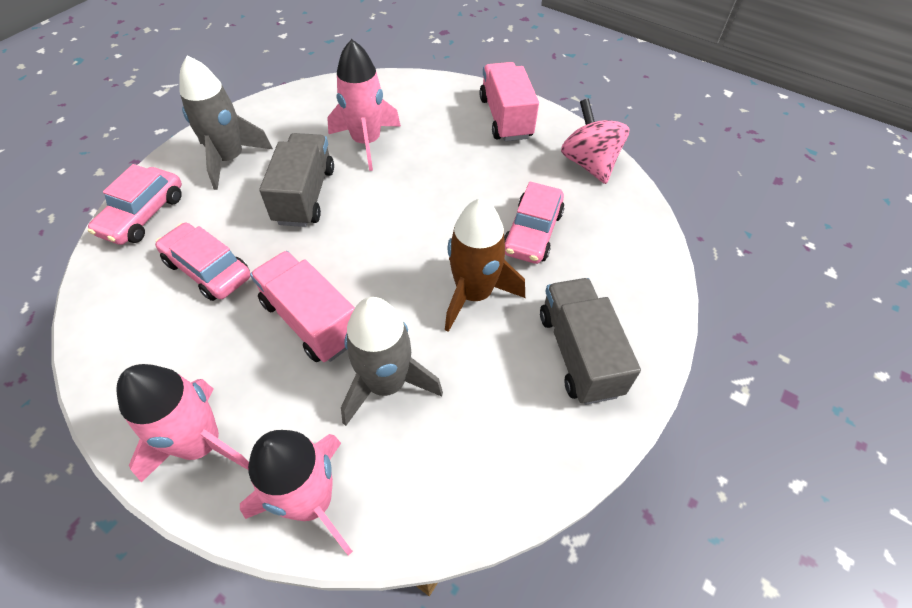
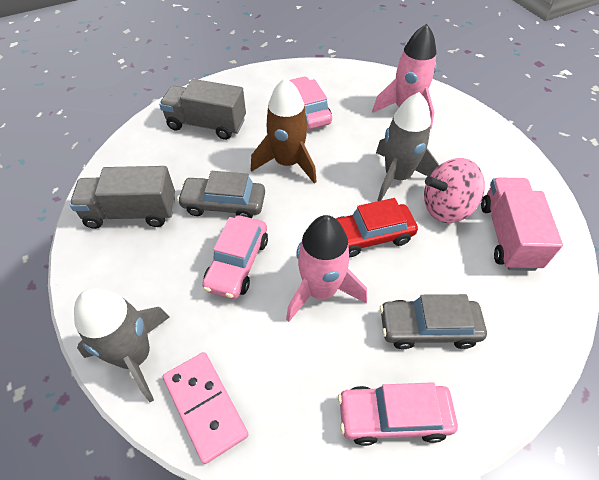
grey car: none = 0 -> [177,171,265,218] [380,294,487,349] = 2
pink domino: none = 0 -> [163,352,249,464] = 1
pink rocket: [117,364,249,483] [240,430,353,556] [327,39,401,171] = 3 -> [286,215,367,322] [372,24,437,129] = 2
pink truck: [250,251,355,362] [480,62,539,141] = 2 -> [481,177,563,271] = 1
red car: none = 0 -> [336,198,418,257] = 1

